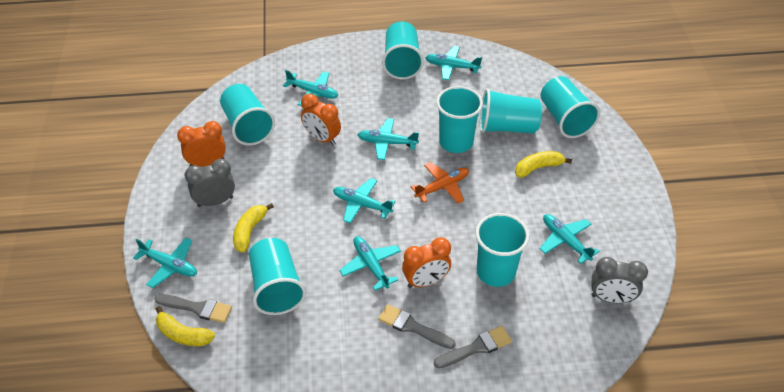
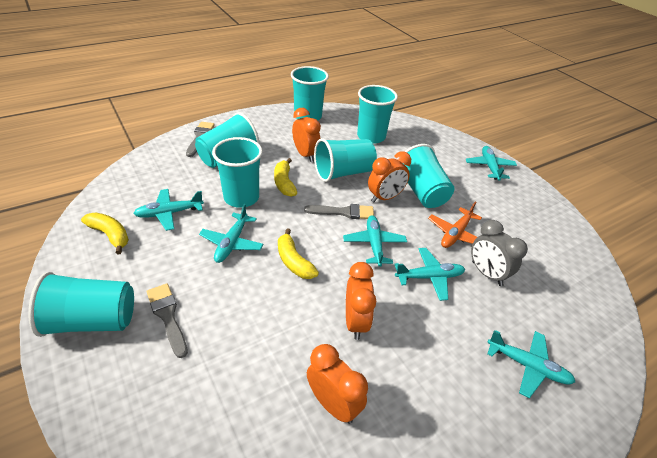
grey clock: [185,159,235,207] [591,257,648,303] = 2 -> [471,220,528,286] = 1
orange clock: [177,121,226,167] [301,94,341,146] [402,237,451,288] = 3 -> [292,108,321,162] [307,344,368,424] [346,262,376,340] [368,151,411,203] = 4
turquoise plane: [133,237,197,288] [283,70,338,106] [333,178,396,223] [339,236,401,291] [357,118,419,160] [425,46,482,80] [540,214,600,264] = 7 -> [133,189,204,231] [199,204,263,263] [343,215,407,267] [394,248,465,301] [466,146,517,180] [487,330,575,398] = 6

